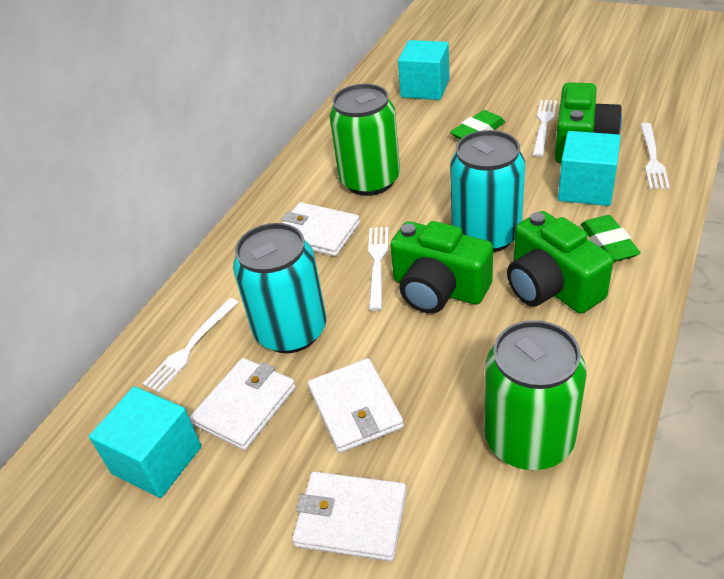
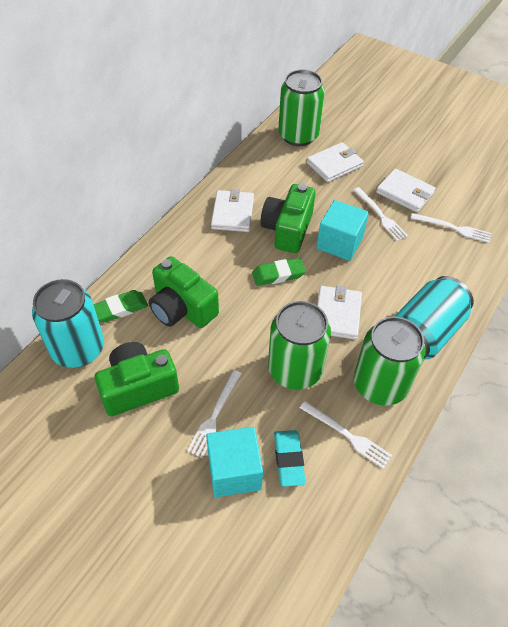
green can: [329,84,400,196] [484,320,587,470] = 2 -> [268,301,331,390] [278,70,325,146] [354,317,426,406] = 3
turquoise cube: [89,386,201,498] [398,40,450,100] [558,131,621,206] = 3 -> [206,427,263,497] [316,200,369,261] = 2
turquoise eraser: none = 0 -> [274,430,306,487] = 1

